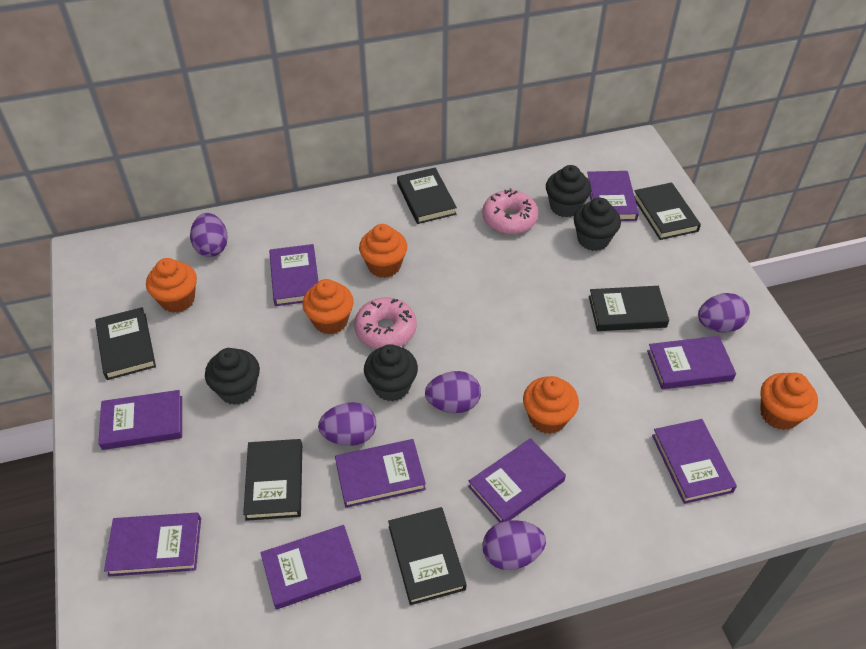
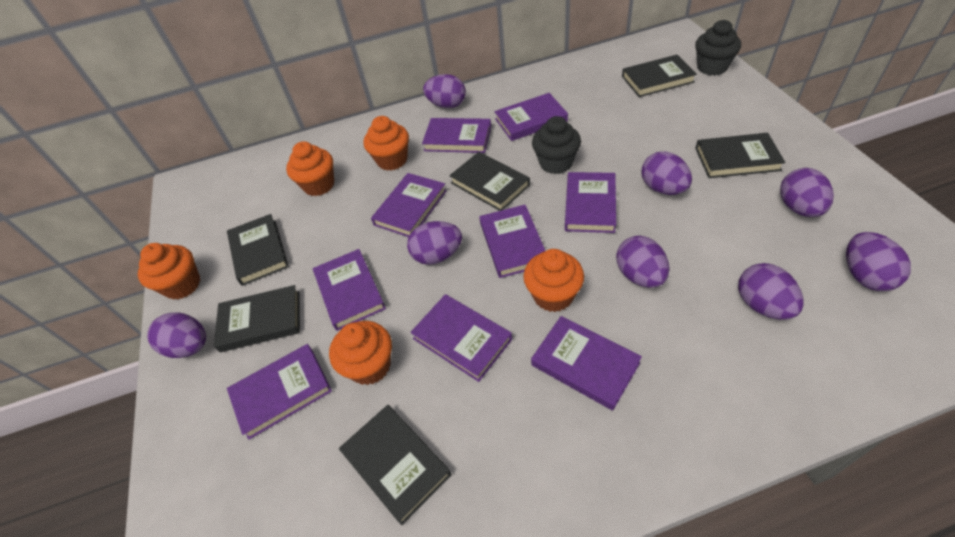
black cupcake: [205,348,260,405] [364,344,418,401] [546,165,591,218] [574,198,621,251] = 4 -> [532,116,581,174] [695,20,741,76] = 2
pink donut: [354,297,417,349] [482,188,539,234] = 2 -> none = 0
purple egg: [190,213,228,257] [318,402,376,446] [425,371,481,413] [482,520,546,570] [698,293,750,333] = 5 -> [147,312,206,358] [407,221,462,265] [423,74,466,108] [616,236,670,288] [642,151,692,195] [738,263,804,320] [780,168,834,217] [846,232,911,291] = 8

